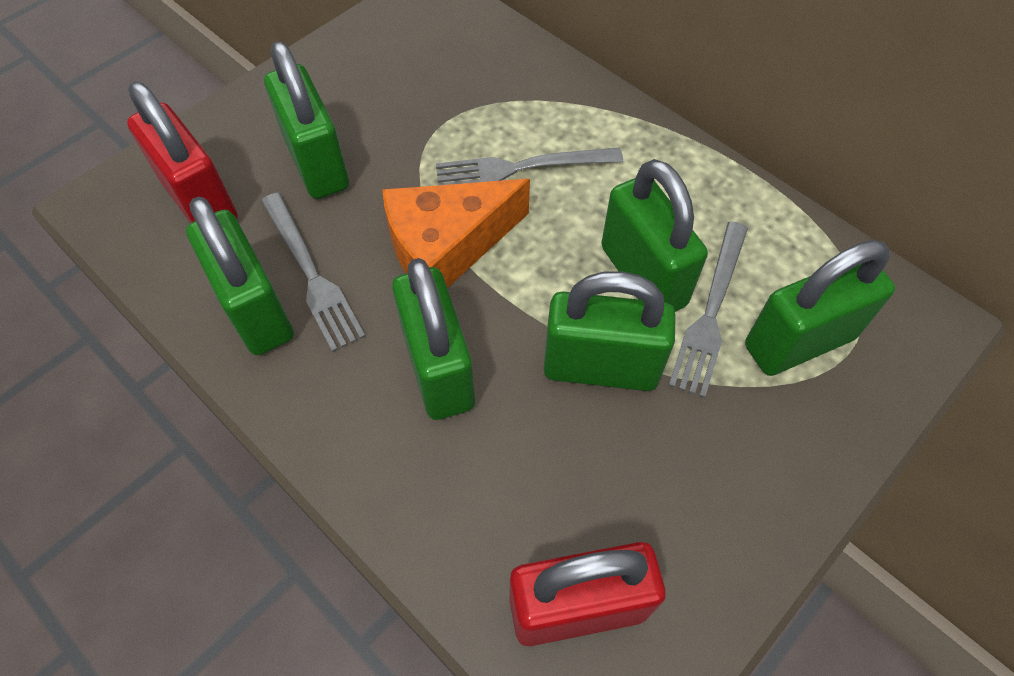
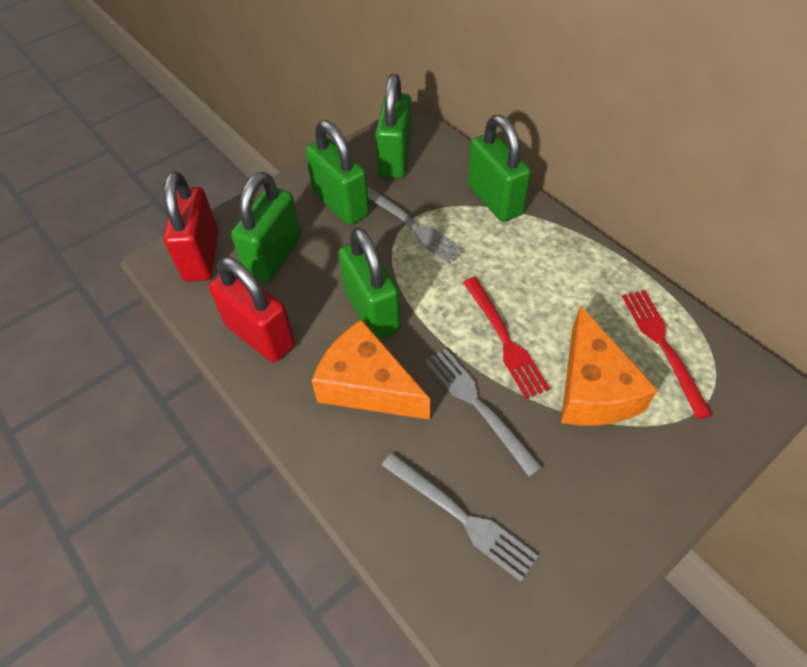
green padlock: [186,197,294,355] [264,41,349,199] [392,258,475,420] [544,271,676,391] [601,159,708,312] [745,240,895,376] = 6 -> [231,172,301,282] [305,120,369,225] [338,227,401,340] [375,74,412,179] [468,115,531,222] = 5
orange cheese: [382,179,530,288] = 1 -> [312,319,430,420] [561,305,658,425] = 2
red fork: none = 0 -> [463,277,550,399] [622,290,712,419] = 2

